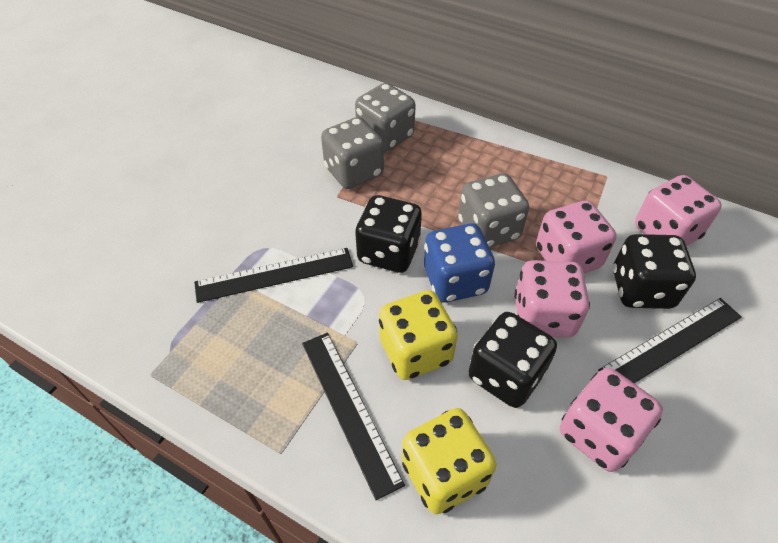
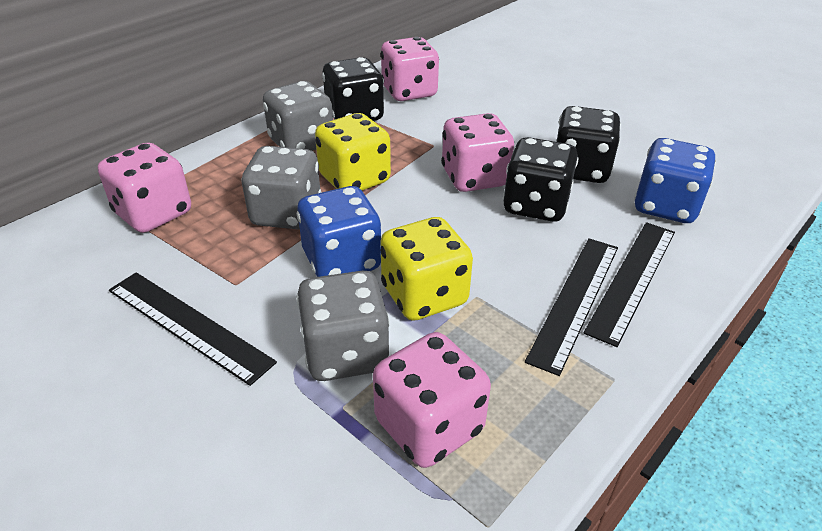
blue dice: [424,223,495,303] = 1 -> [297,186,381,277] [634,138,716,223] = 2

